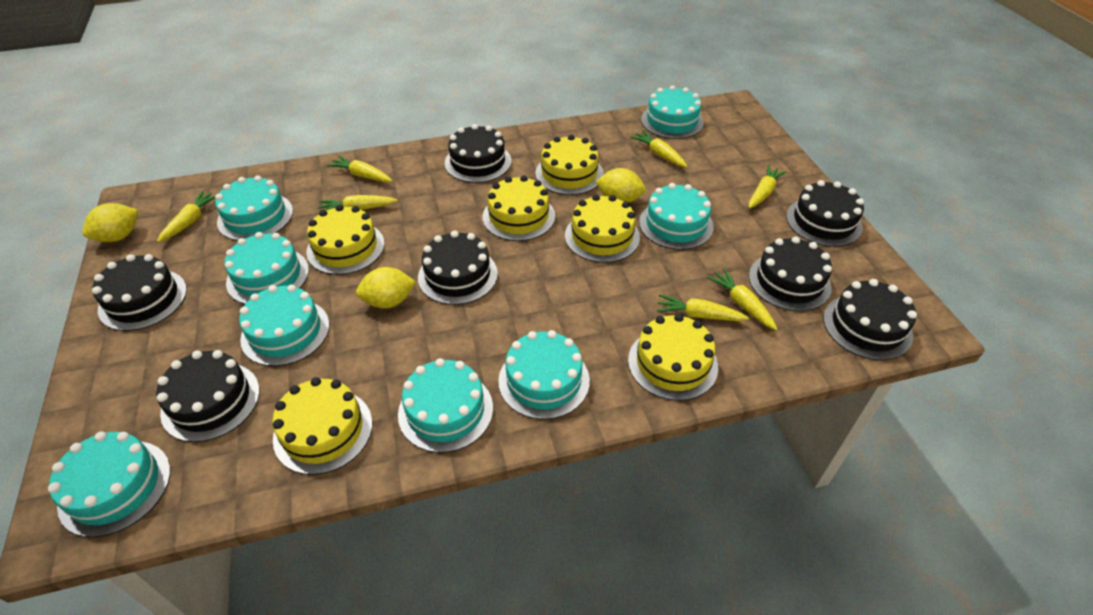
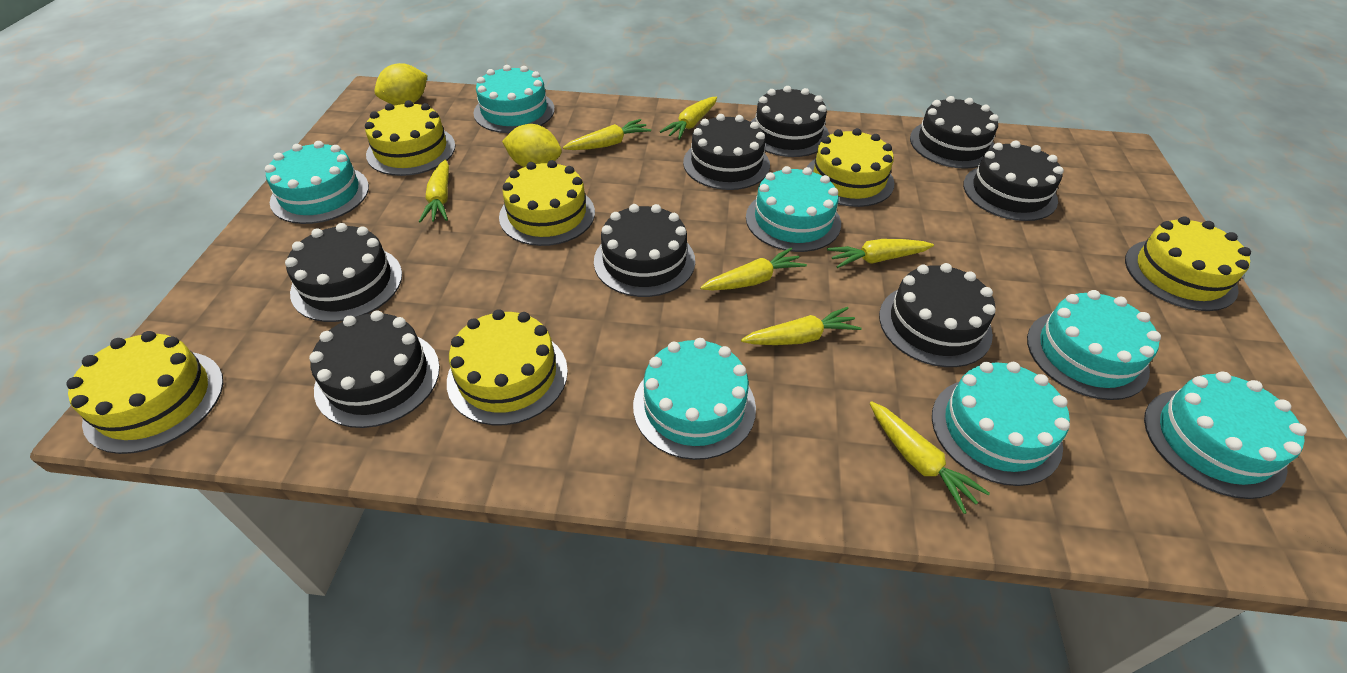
black cake: [92,254,187,331] [156,350,260,442] [418,231,498,305] [445,124,511,183] [749,236,832,311] [786,180,864,247] [823,279,917,360] = 7 -> [285,223,402,322] [309,310,440,428] [594,204,695,297] [683,114,770,190] [751,86,829,157] [879,263,996,367] [910,96,999,169] [963,140,1064,221] = 8
turquoise cake: [48,431,170,537] [215,175,293,241] [224,232,309,304] [239,284,329,366] [398,358,493,453] [498,330,590,420] [639,183,714,250] [641,85,704,139] = 8 -> [265,141,369,224] [473,65,555,133] [633,338,756,460] [746,166,841,252] [932,362,1070,486] [1027,290,1161,400] [1144,371,1307,499] = 7
yellow lemon: [82,203,138,242] [356,267,416,308] [595,168,646,203] = 3 -> [374,63,428,105] [502,124,562,167] = 2

